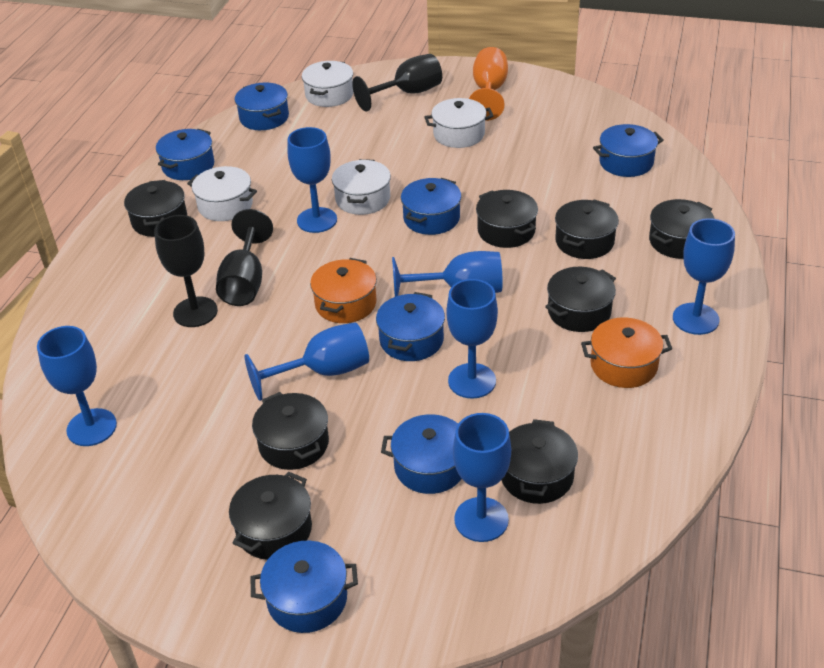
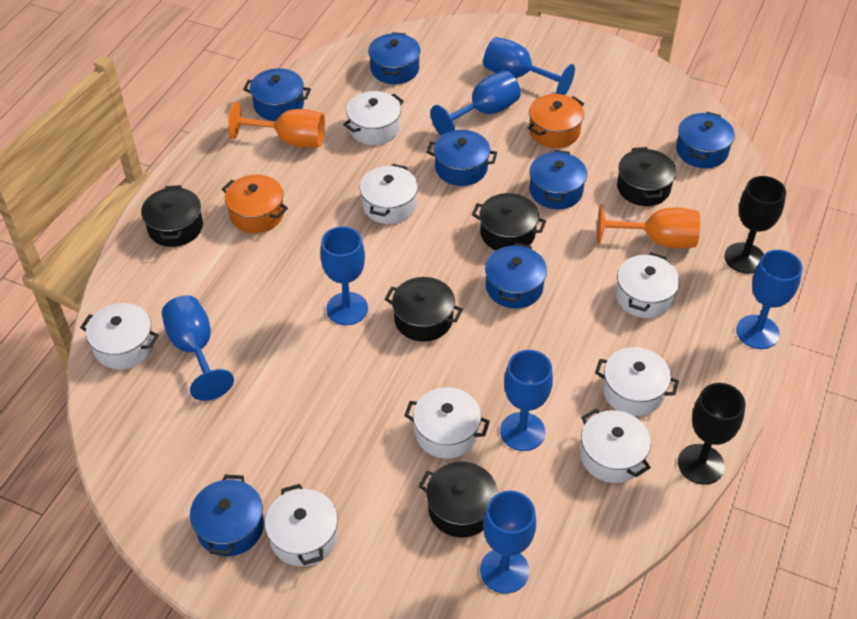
black goblet: [154,215,218,327] [216,209,273,306] [352,54,442,112] = 3 -> [678,383,746,485] [724,176,786,274] = 2
black pot: [124,180,187,237] [229,471,312,560] [252,392,329,470] [476,190,538,248] [502,419,578,504] [545,267,616,332] [555,199,619,259] [649,199,714,259] = 8 -> [141,185,203,247] [385,277,463,342] [418,462,498,537] [472,193,546,250] [617,147,676,206] = 5
orange goblet: [469,47,508,121] = 1 -> [228,102,325,147] [597,203,700,248] = 2
white pot: [187,166,257,221] [302,61,353,107] [332,159,391,215] [425,98,494,148] = 4 -> [80,303,159,369] [265,484,338,566] [343,91,404,145] [360,164,418,224] [404,387,490,459] [580,409,651,483] [595,347,679,416] [616,252,680,318] = 8

